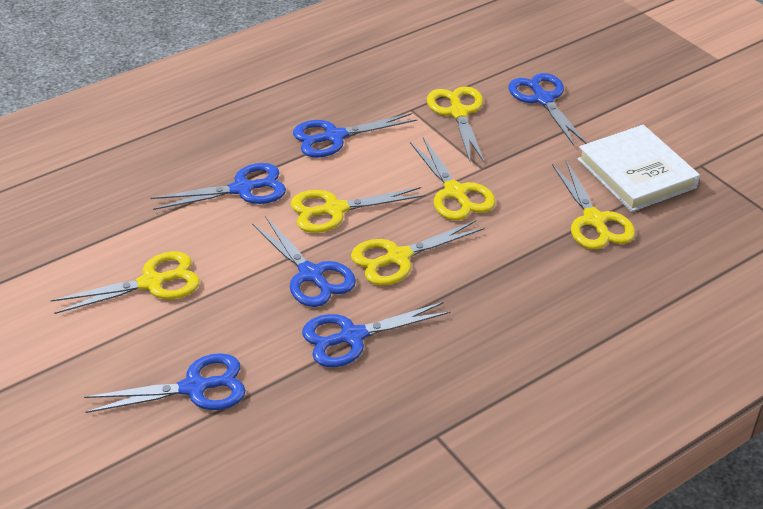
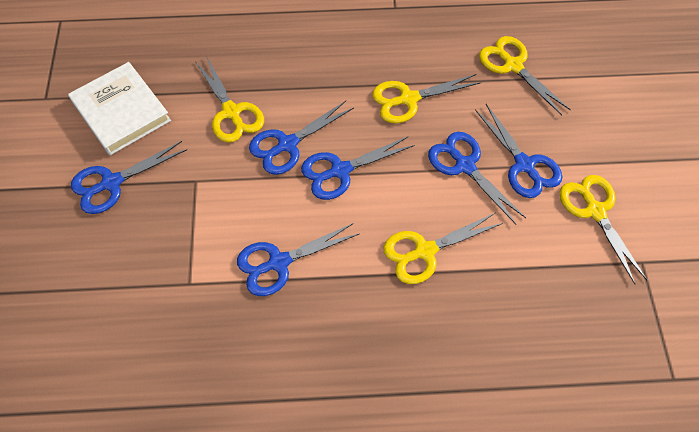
yellow scissors: [51,251,200,314] [290,187,426,233] [351,220,485,286] [410,138,495,220] [427,86,485,163] [552,161,635,249] = 6 -> [195,56,264,143] [372,74,482,124] [383,213,503,284] [479,36,571,115] [560,175,647,284] = 5

